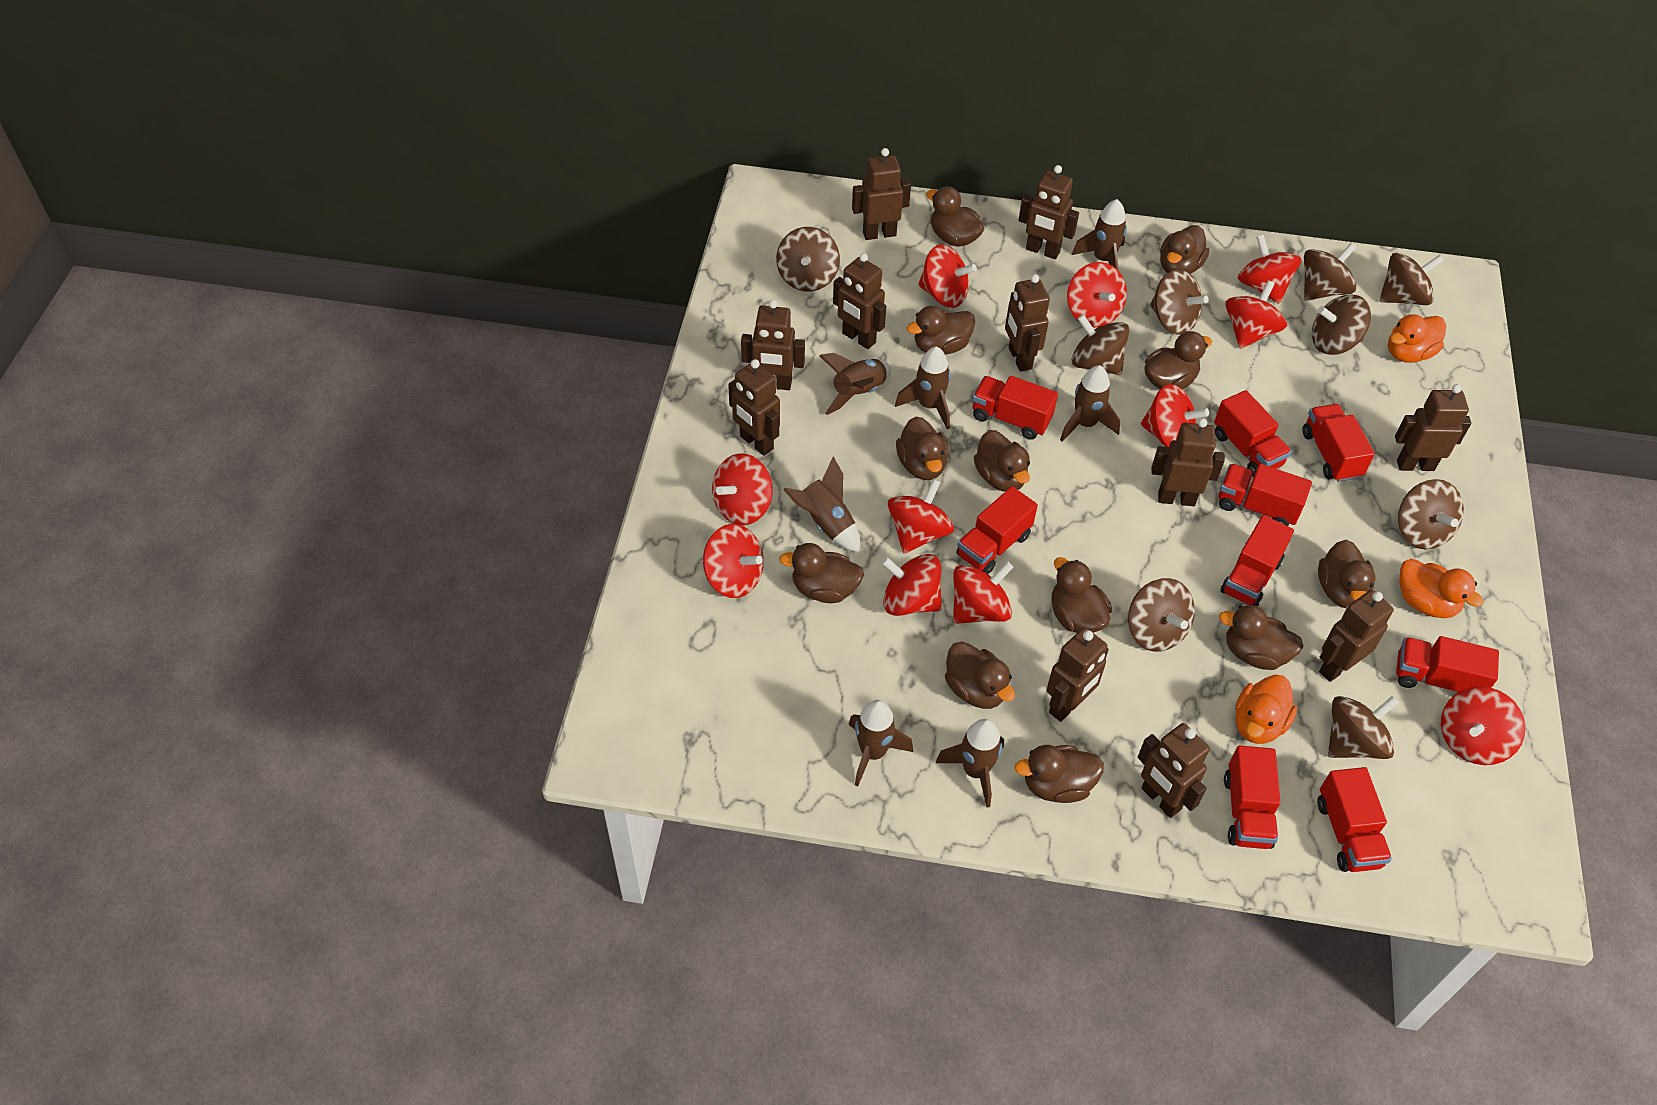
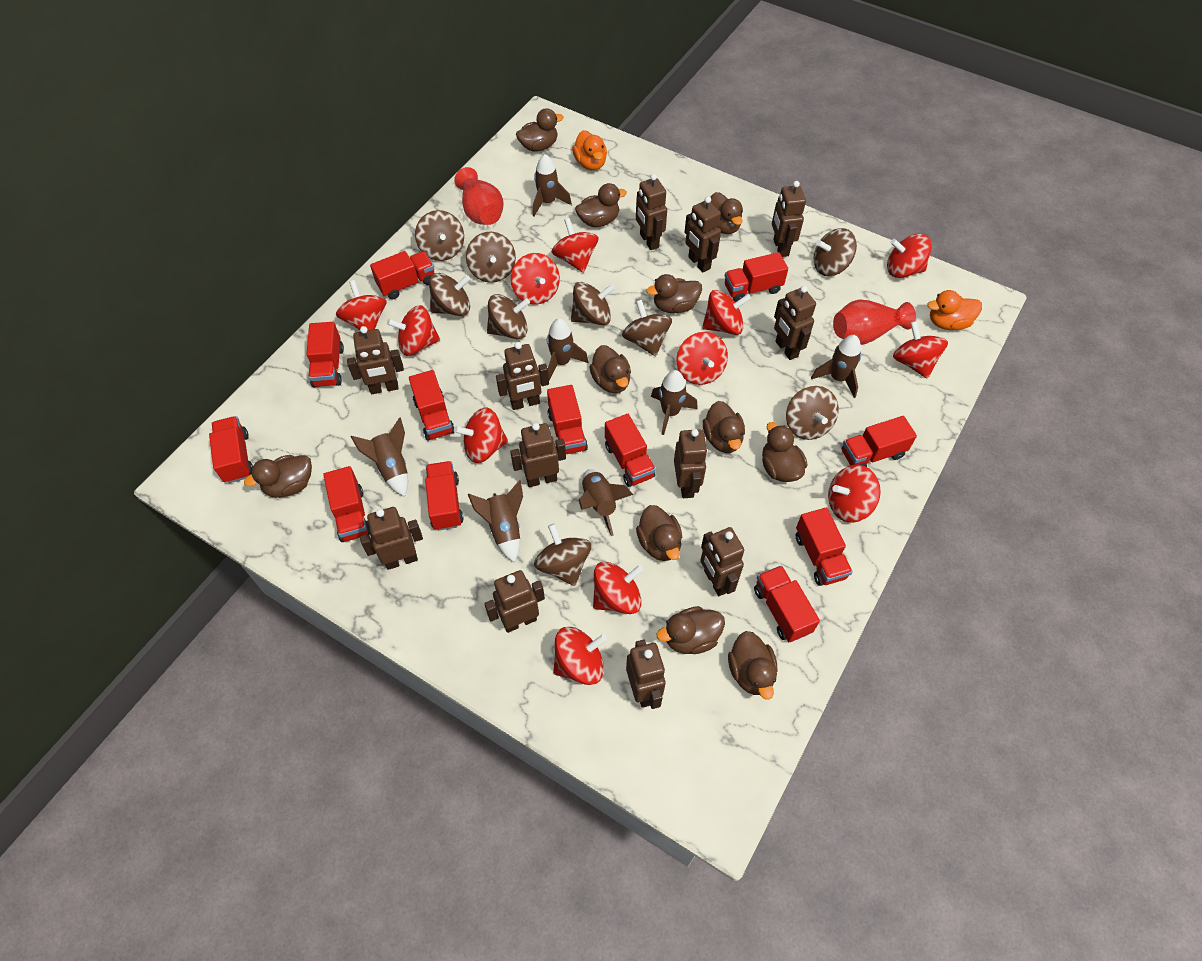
brown duck: [779,543,864,603] [896,416,949,480] [907,306,975,355] [926,186,984,247] [945,642,1015,709] [974,430,1030,492] [1014,745,1104,803] [1052,557,1112,633] [1144,331,1212,389] [1160,225,1209,274] [1219,605,1303,670] [1318,540,1375,608] = 12 -> [244,455,312,498] [516,108,564,152] [575,183,627,227] [589,345,631,393] [636,505,682,561] [646,274,702,313] [657,606,725,654] [703,401,745,453] [710,192,743,234] [728,631,777,700] [762,422,807,482] = 11
brown robot: [728,359,780,456] [741,300,805,390] [833,253,886,349] [852,148,911,240] [1005,274,1050,372] [1018,165,1079,259] [1047,627,1109,722] [1138,723,1210,818] [1151,418,1225,506] [1319,590,1394,682] [1395,384,1471,471] = 11 -> [347,326,404,394] [360,507,423,570] [484,570,545,633] [496,342,549,410] [510,423,566,487] [626,640,666,709] [636,174,667,250] [674,429,708,498] [684,196,721,273] [700,527,744,596] [772,181,806,257] [774,286,816,360] = 12
orange duck: [1235,675,1297,744] [1388,314,1446,363] [1400,559,1484,618] = 3 -> [572,130,607,170] [927,290,982,330] = 2
red spinning top: [703,524,764,598] [712,453,773,525] [881,554,942,616] [888,479,954,554] [918,244,977,308] [953,561,1013,624] [1067,262,1127,328] [1141,384,1209,448] [1225,280,1287,349] [1238,235,1301,304] [1441,686,1526,765] = 11 -> [336,280,386,330] [387,305,440,356] [454,408,508,463] [511,253,560,304] [552,218,599,273] [553,627,607,685] [593,562,644,614] [677,332,728,385] [702,290,751,335] [828,465,881,523] [887,234,932,278] [893,321,948,379] = 12
red truck: [956,486,1038,574] [972,376,1058,440] [1214,390,1292,477] [1218,464,1312,526] [1220,515,1294,607] [1224,745,1280,849] [1303,404,1375,482] [1317,767,1392,872] [1396,636,1499,692] = 9 -> [209,416,253,483] [306,322,344,387] [323,466,370,542] [370,251,434,299] [409,370,455,441] [425,461,464,530] [547,385,588,454] [605,414,656,487] [725,252,788,302] [754,565,820,642] [796,508,853,586] [842,416,917,467] = 12
red vase: none = 0 -> [454,167,504,225] [833,299,916,345] = 2

